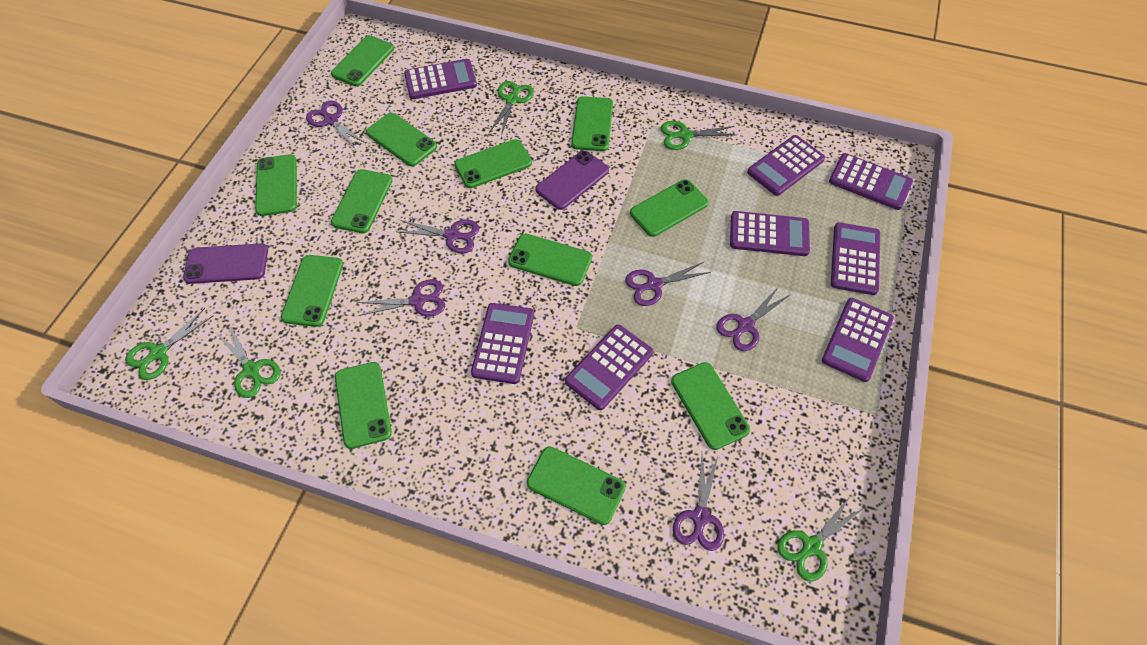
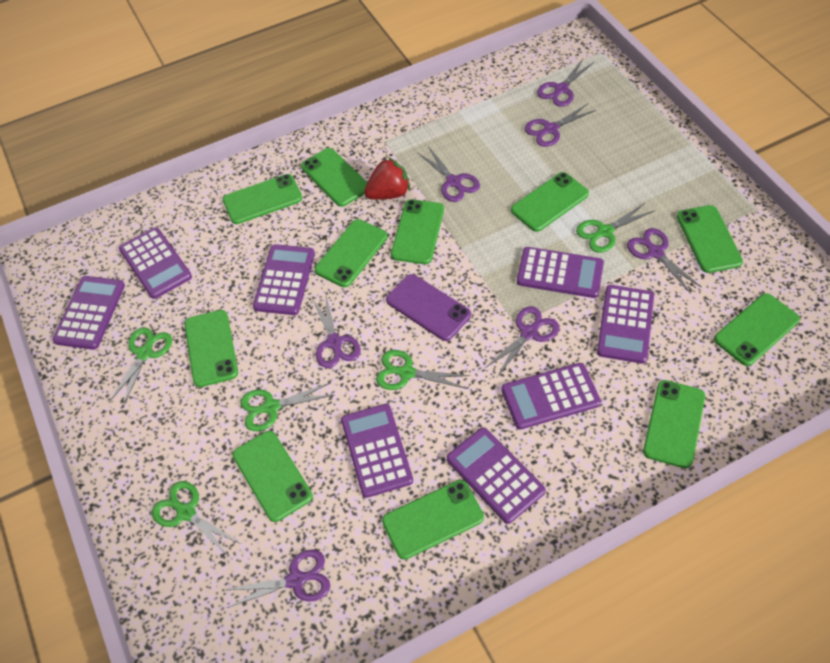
green phone: [255,154,297,216] [281,255,343,327] [331,35,394,86] [331,169,393,233] [335,362,392,449] [366,113,437,166] [454,139,532,188] [508,234,592,286] [527,447,626,525] [571,96,613,151] [630,179,709,237] [671,362,750,450] = 12 -> [184,310,238,387] [223,174,302,224] [232,431,313,522] [301,148,367,207] [315,219,387,287] [382,480,484,560] [391,199,444,264] [511,172,589,232] [643,380,705,468] [677,205,743,273] [714,293,800,366] = 11
purple phone: [183,243,268,284] [536,150,609,210] = 2 -> [386,274,471,341] = 1
purple scissors: [306,101,367,148] [357,279,445,317] [397,219,480,254] [625,262,711,306] [673,455,724,551] [717,286,791,351] = 6 -> [226,550,330,608] [312,292,361,368] [417,146,480,202] [484,306,559,377] [524,104,596,147] [537,59,594,107] [627,228,702,294] = 7
red strawberry: none = 0 -> [364,157,410,200] = 1

